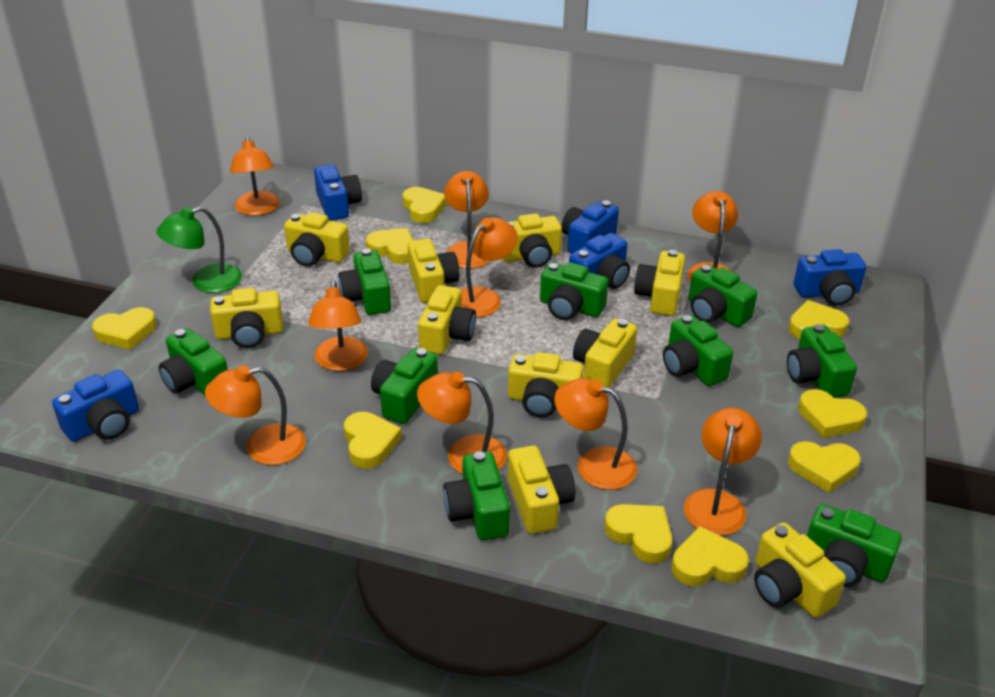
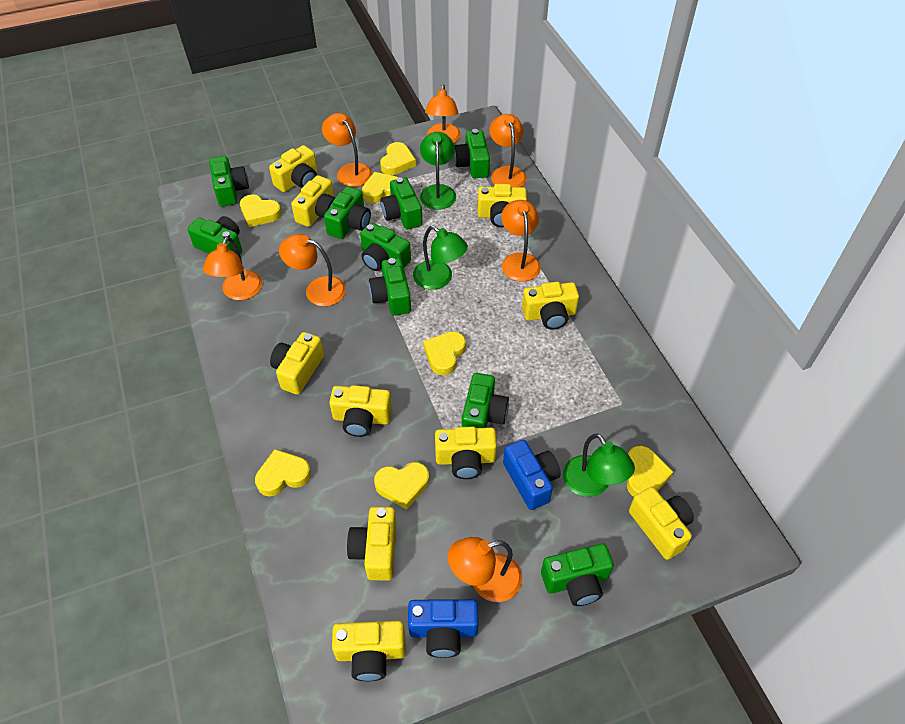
blue camera: [52,369,139,442] [314,164,362,221] [561,201,619,254] [569,233,630,289] [794,249,866,306] = 5 -> [408,599,479,658] [503,440,561,510] = 2
green lamp: [156,206,242,293] = 1 -> [413,226,468,290] [420,132,456,210] [563,433,635,497] = 3
orange lamp: [205,365,306,465] [230,136,280,216] [308,280,368,371] [417,372,507,474] [444,171,490,269] [461,217,518,318] [554,378,637,490] [684,408,762,536] [687,191,738,282] = 9 -> [203,237,262,300] [279,234,346,306] [322,113,372,187] [425,84,461,143] [448,537,522,602] [489,114,527,187] [501,200,541,282] = 7
yellow heart: [92,307,157,350] [344,412,402,469] [366,228,413,264] [402,187,447,223] [604,504,672,564] [671,526,749,586] [788,300,850,339] [788,441,861,493] [798,389,867,438] = 9 -> [240,194,282,227] [255,449,311,496] [362,172,399,203] [374,462,429,509] [380,142,416,175] [423,331,466,375] [627,446,673,497] = 7

